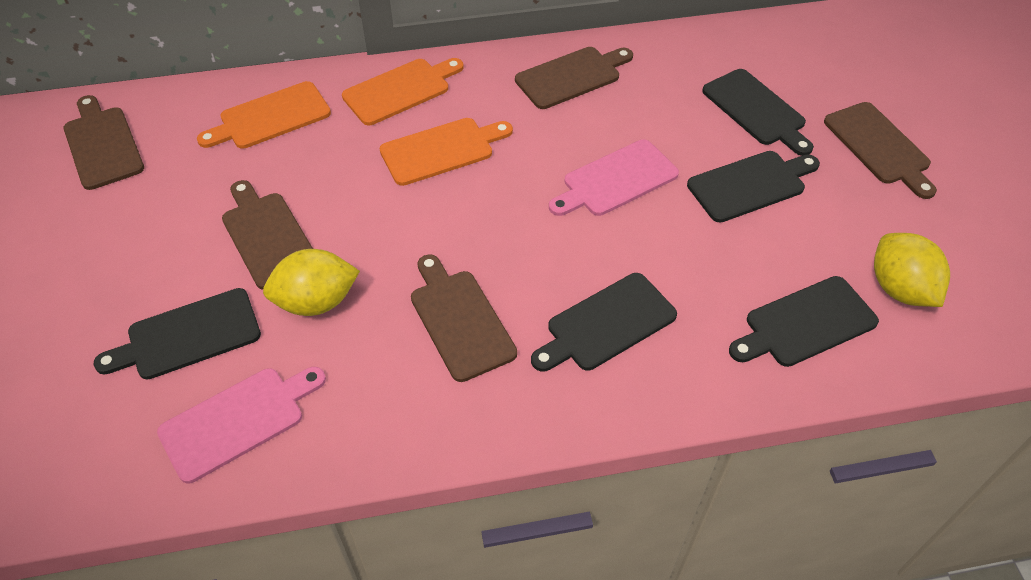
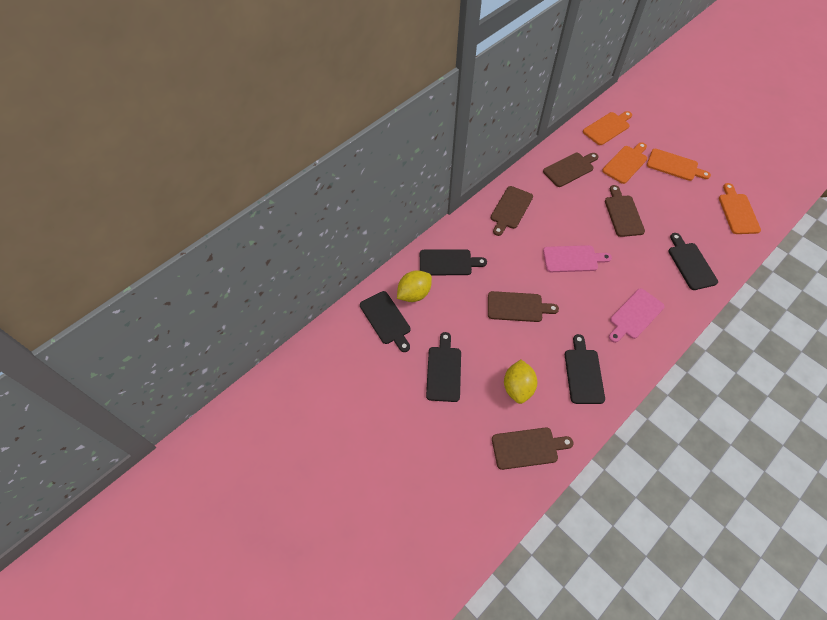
orange cutting board: [197,81,331,149] [342,58,464,125] [380,118,513,186] = 3 -> [583,111,632,145] [602,142,647,184] [647,149,711,181] [719,183,761,234] = 4

